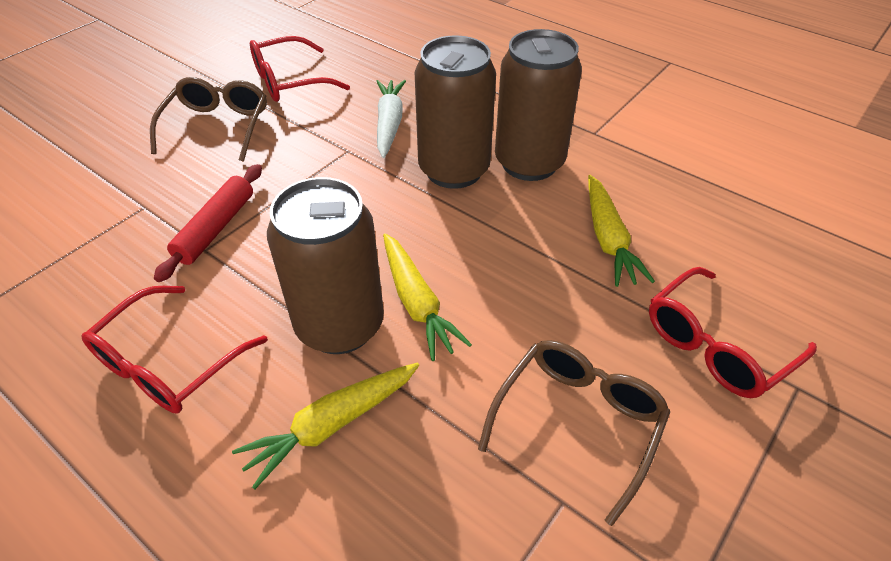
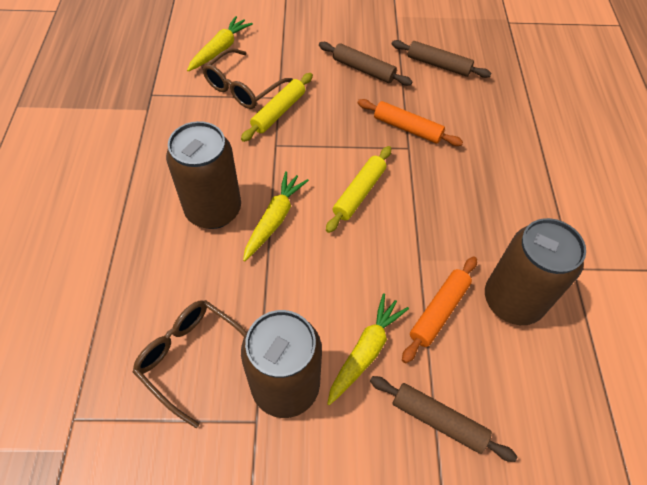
brown rolling pin: none = 0 -> [319,42,413,86] [370,376,517,462] [391,40,492,78] = 3
orange rolling pin: none = 0 -> [358,99,463,146] [402,256,477,363] = 2
red glasses: [82,286,268,413] [250,36,350,102] [649,267,817,398] = 3 -> none = 0
red rolling pin: [154,164,262,282] = 1 -> none = 0
white carrot: [376,80,406,158] = 1 -> none = 0
yellow rolling pin: none = 0 -> [241,73,313,142] [326,146,391,233] = 2

